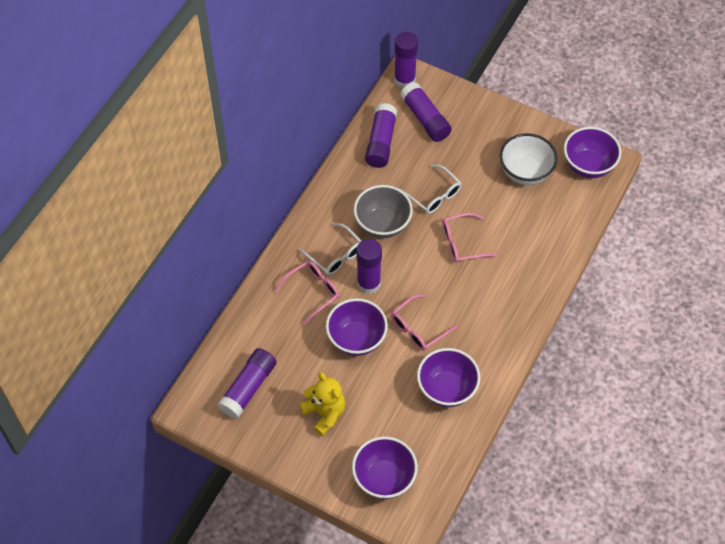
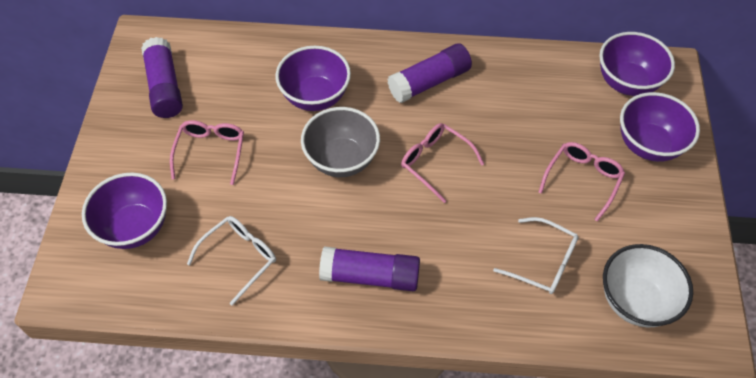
purple glue stick: [217,348,277,419] [356,239,382,294] [365,103,397,168] [394,32,418,88] [400,82,452,142] = 5 -> [141,37,183,118] [319,247,420,291] [388,44,472,103] = 3
yellow teddy bear: [300,372,345,436] = 1 -> none = 0

